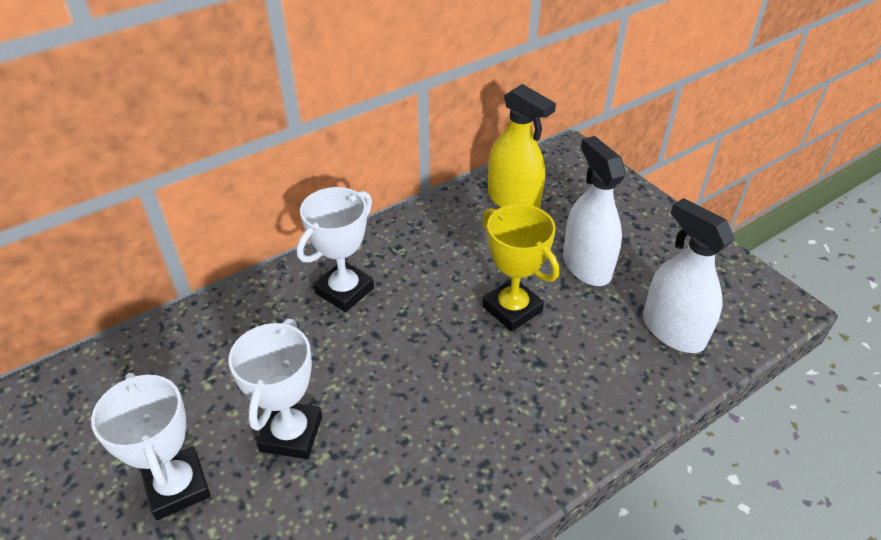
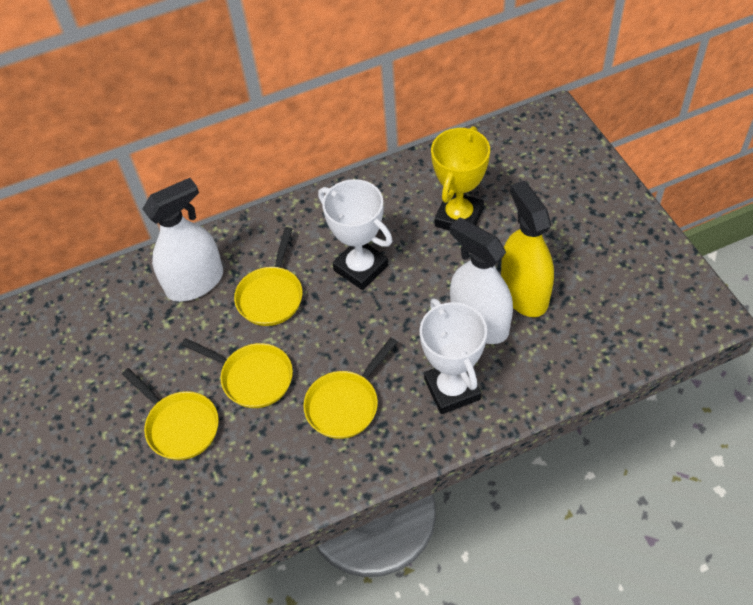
white trophy: [91,373,210,520] [228,319,322,459] [297,187,374,312] = 3 -> [318,179,393,290] [419,299,487,414] = 2
yellow pan: none = 0 -> [122,368,219,460] [181,338,293,408] [234,227,302,326] [303,337,397,439] = 4

